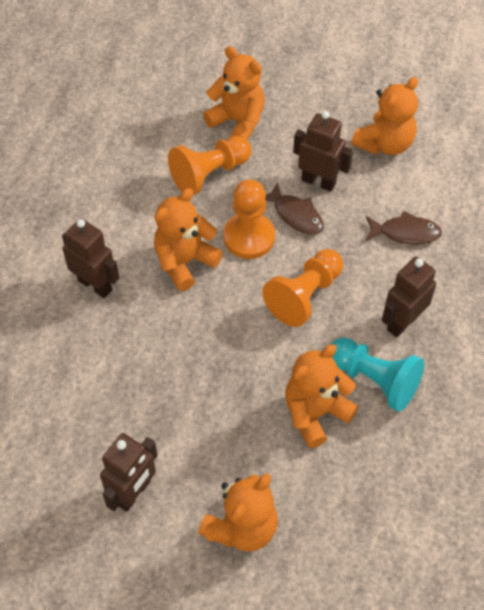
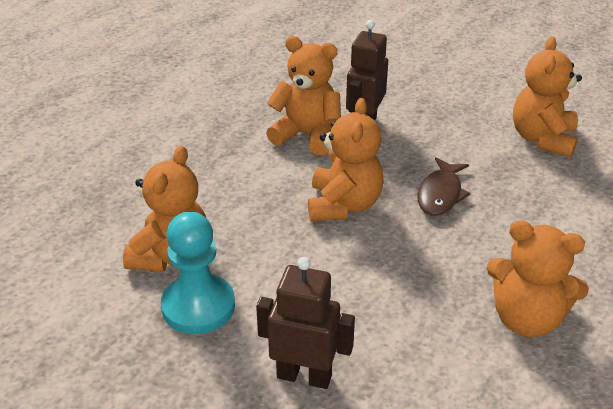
brown fish: [265,182,324,235] [366,211,442,244] = 2 -> [418,157,471,216] = 1
brown robot: [62,218,119,298] [100,433,157,512] [293,111,353,192] [382,256,436,337] = 4 -> [256,257,355,389] [346,20,388,120] = 2
orange pawn: [168,136,252,195] [223,179,275,259] [262,249,343,327] = 3 -> none = 0

